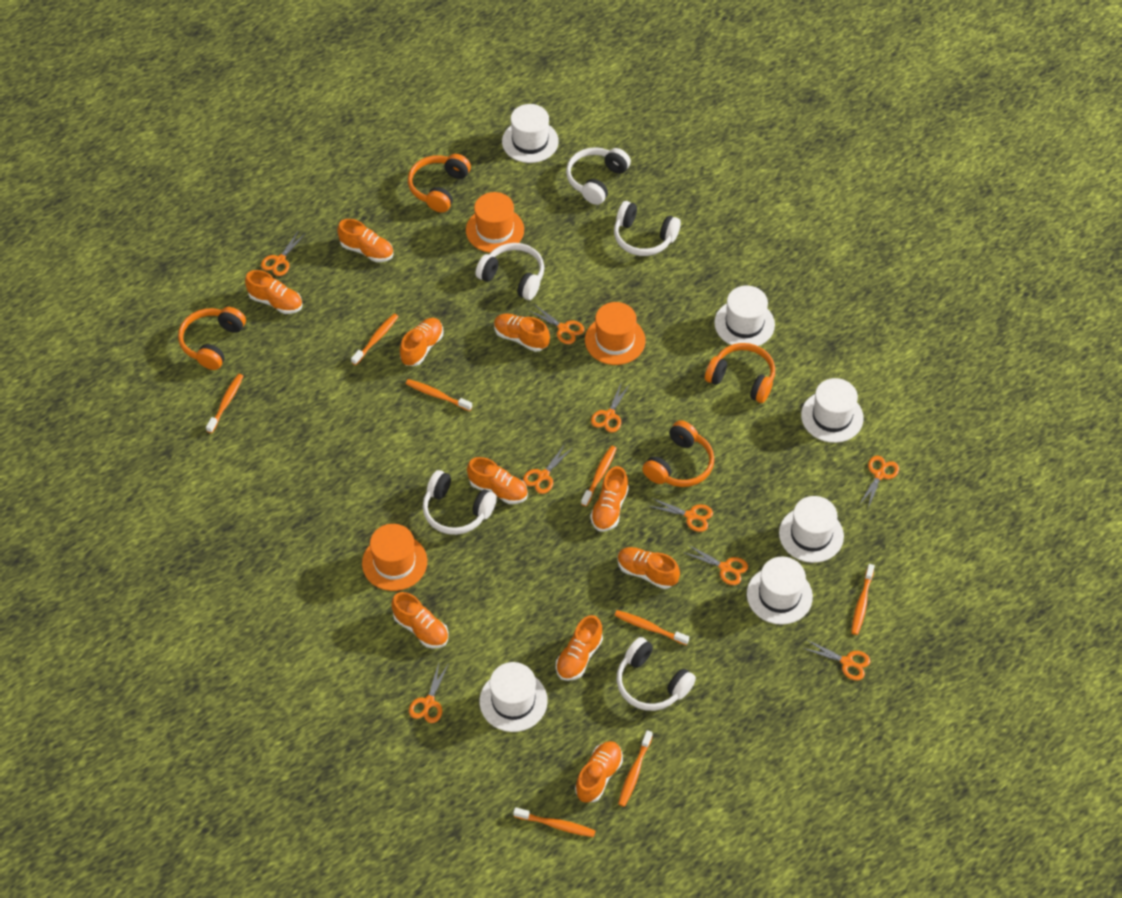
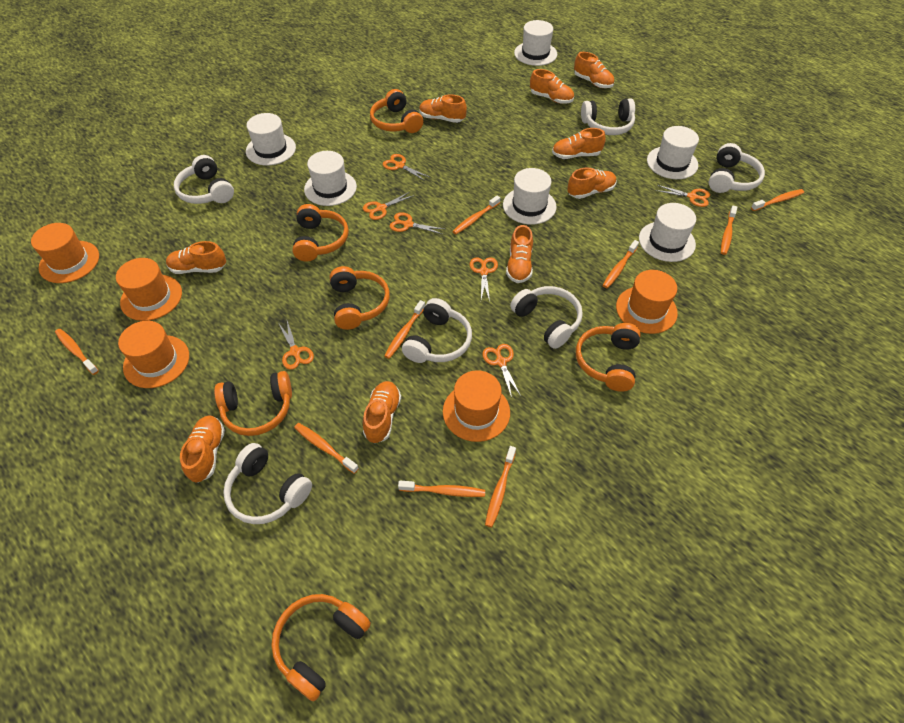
orange hat: [362,524,427,591] [466,192,524,253] [585,302,645,365] = 3 -> [31,223,99,283] [116,258,182,321] [118,321,189,388] [443,370,510,442] [616,270,678,334] = 5
orange headphones: [178,307,246,370] [408,154,471,213] [642,420,714,487] [705,343,775,403] = 4 -> [214,371,292,436] [271,594,371,702] [292,204,349,262] [330,266,390,330] [370,89,423,133] [576,323,641,392] = 6
orange scissors: [261,230,306,276] [409,663,449,723] [523,444,572,494] [528,304,585,344] [591,381,630,432] [648,498,713,532] [683,544,748,585] [803,639,870,680] [859,456,899,508] = 9 -> [279,321,314,370] [363,192,415,220] [383,154,429,181] [390,212,444,234] [470,257,498,301] [482,344,521,398] [655,185,710,207] = 7
orange shoe: [245,270,302,314] [337,219,394,262] [391,592,449,649] [400,318,443,366] [467,457,528,504] [494,313,550,352] [556,615,603,681] [575,741,623,803] [590,466,629,531] [617,547,680,589] = 10 -> [166,241,226,274] [180,415,225,483] [363,381,401,443] [419,94,467,123] [506,225,533,283] [530,69,574,104] [552,128,606,159] [567,167,617,199] [574,52,614,88] = 9
orange toothbrush: [206,374,243,433] [351,313,399,365] [406,379,473,411] [513,807,595,837] [581,446,617,506] [614,610,689,645] [618,730,653,807] [851,564,875,635] = 8 -> [55,329,99,375] [294,423,359,474] [384,300,425,359] [398,481,485,497] [452,196,500,234] [485,446,516,528] [602,240,639,288] [721,205,737,255] [751,189,804,211] = 9
white headphones: [423,470,497,535] [476,243,544,300] [566,147,631,205] [614,201,681,256] [617,637,696,711] = 5 -> [174,155,234,204] [223,443,312,524] [402,298,472,363] [510,286,583,349] [581,99,635,135] [709,143,765,193] = 6

